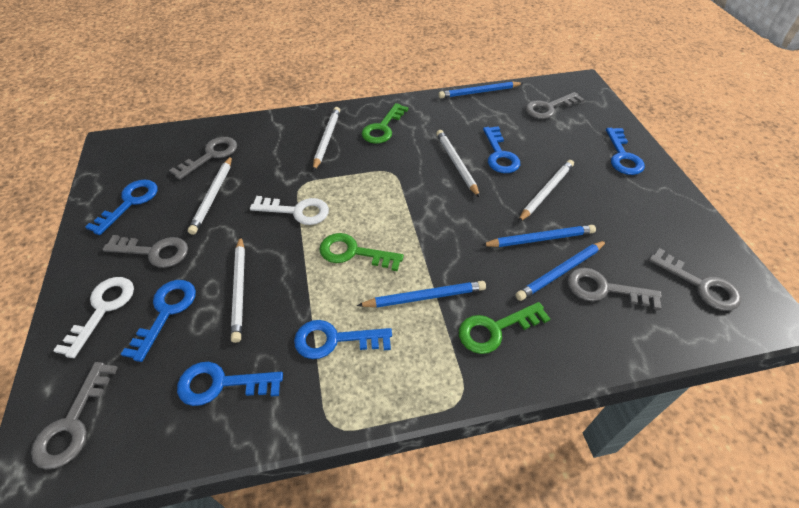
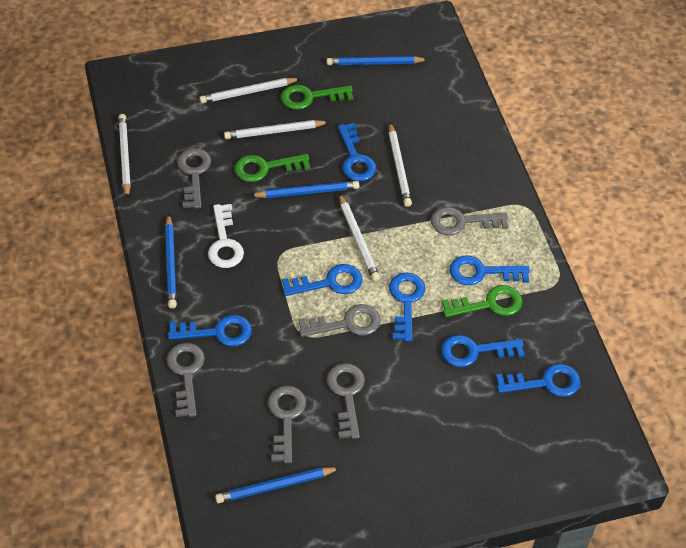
blue key: [85,180,158,235] [121,280,196,362] [177,362,283,406] [294,320,392,359] [483,126,520,173] [606,128,645,175] = 6 -> [168,315,252,347] [282,264,362,296] [338,123,376,181] [389,272,425,342] [441,335,525,367] [450,256,530,285] [496,364,581,397] = 7
white key: [53,277,134,358] [250,196,329,225] = 2 -> [208,204,244,268] = 1

